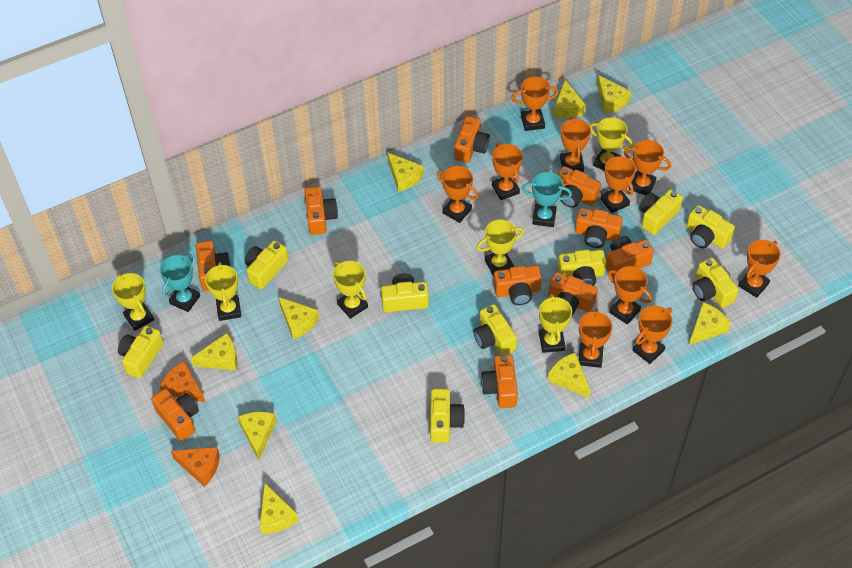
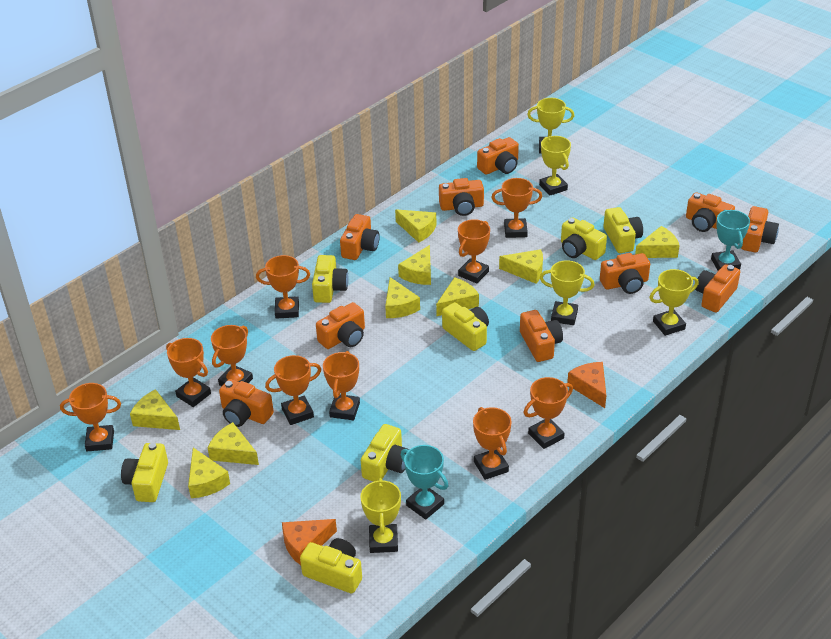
yellow camera: [118,326,164,379] [244,240,289,289] [381,273,429,312] [430,388,465,443] [473,304,517,355] [557,250,606,285] [639,189,683,235] [686,205,735,249] [693,257,739,308] = 9 -> [121,443,168,502] [300,538,362,593] [312,255,349,303] [361,424,409,482] [442,302,489,351] [561,217,607,260] [604,207,643,253] = 7
yellow trophy: [112,273,154,331] [205,262,241,321] [333,261,368,319] [477,219,524,276] [539,294,572,353] [590,117,633,171] = 6 -> [360,478,401,553] [527,98,574,154] [539,136,571,196] [540,260,594,325] [649,269,698,336] = 5

